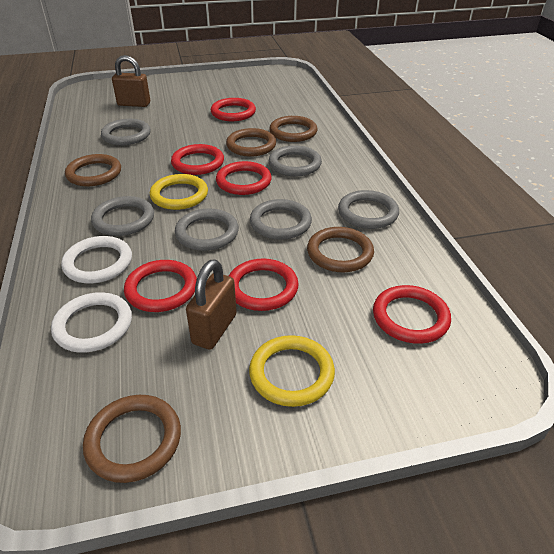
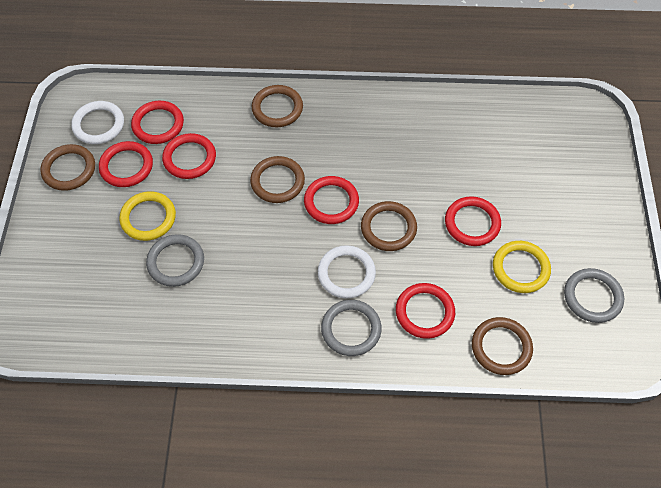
brown padlock: [112,55,150,107] [186,259,237,350] = 2 -> none = 0
grey ring: [91,196,154,236] [101,119,151,145] [175,208,239,251] [250,199,312,240] [269,145,322,176] [338,190,399,229] = 6 -> [146,234,204,287] [321,300,382,356] [564,268,624,323] = 3

